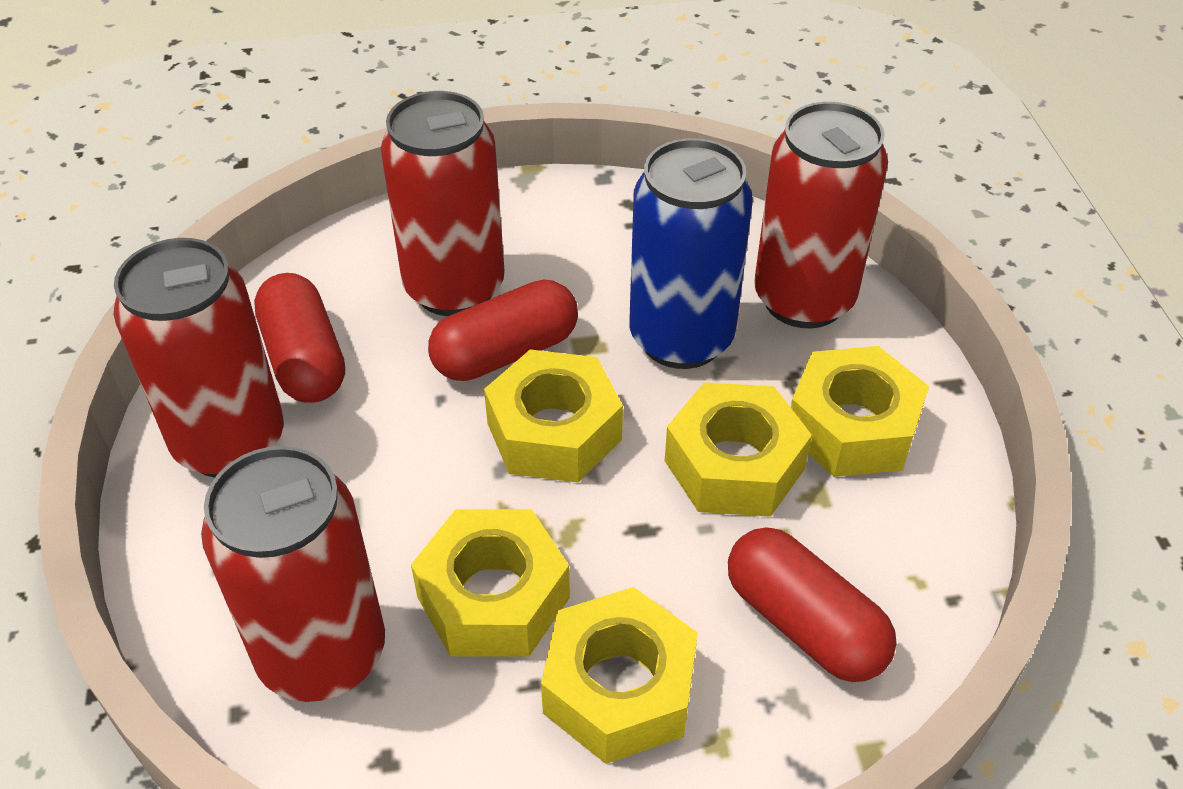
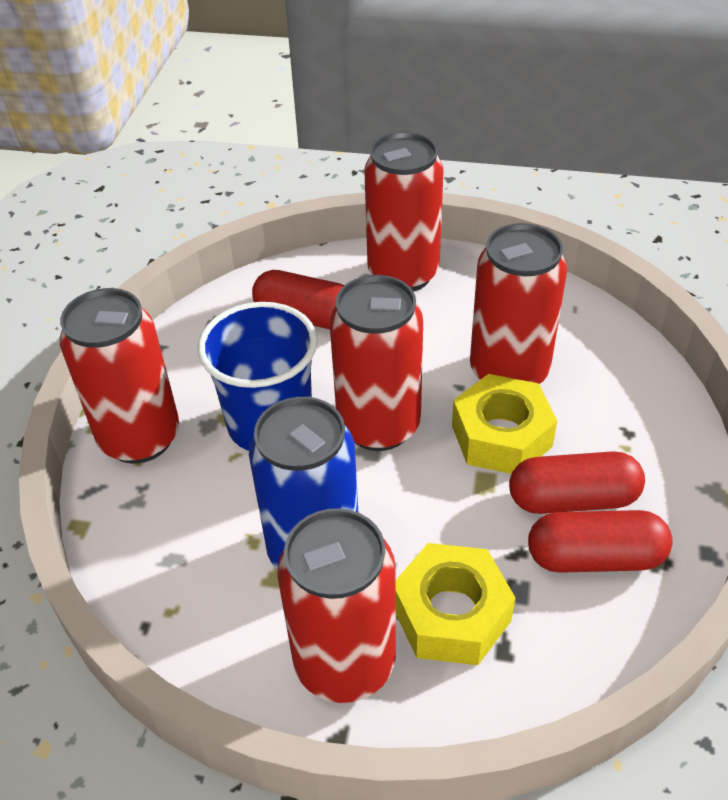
blue cup: none = 0 -> [198,302,318,451] = 1
red can: [113,238,284,478] [201,446,385,702] [381,91,505,316] [754,102,888,328] = 4 -> [60,288,179,464] [278,508,396,703] [330,275,423,451] [364,132,444,292] [470,223,567,384] = 5
yellow nut: [411,509,570,657] [484,349,623,483] [541,587,698,764] [665,382,812,517] [791,346,929,477] = 5 -> [395,543,516,665] [452,374,557,474] = 2

